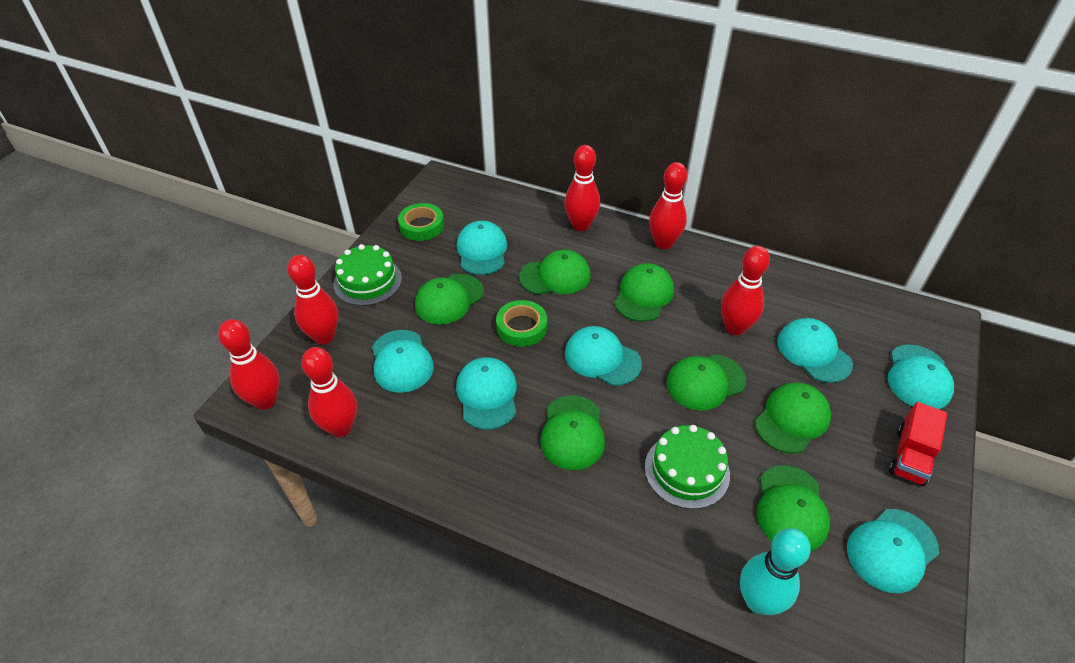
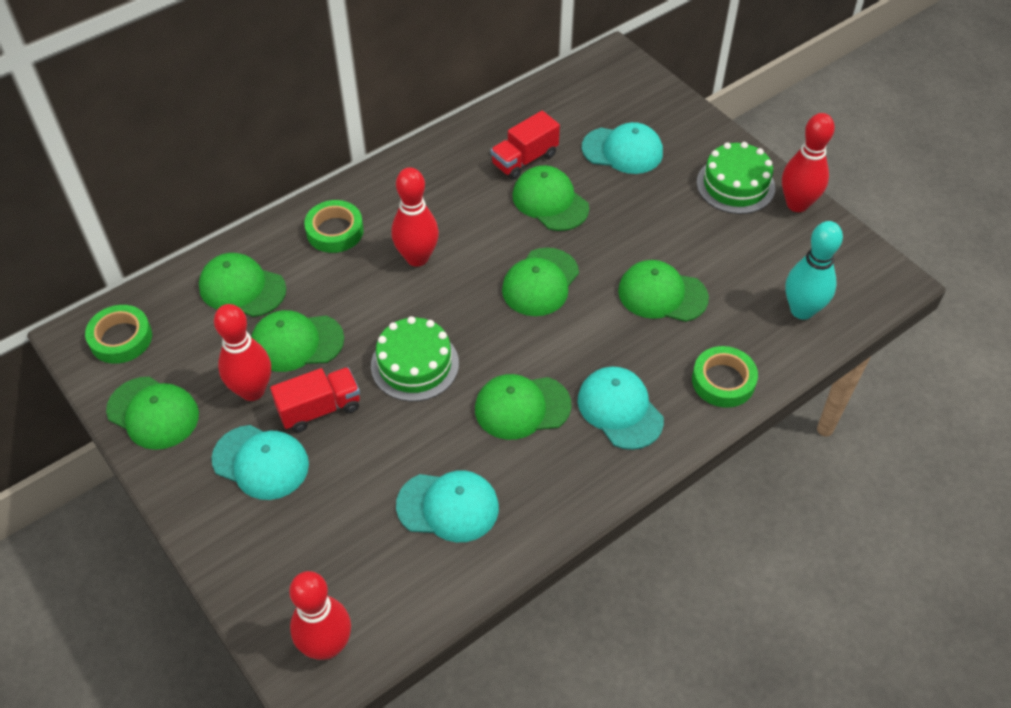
green tape: [398,203,444,241] [496,300,547,347] = 2 -> [85,305,152,364] [304,200,364,253] [692,346,758,408] = 3
red bowling pin: [218,319,280,410] [287,255,338,344] [301,347,357,437] [564,145,600,231] [649,162,687,249] [721,246,770,335] = 6 -> [214,304,271,401] [289,571,351,660] [391,167,439,267] [782,113,835,212] = 4
red truck: [889,402,947,486] = 1 -> [270,367,360,433] [491,111,560,180] = 2
turquoise cap: [372,330,434,393] [456,221,507,275] [456,357,517,430] [565,326,642,386] [777,318,853,383] [847,509,939,593] [888,345,954,409] = 7 -> [212,425,309,500] [396,470,499,542] [578,366,664,450] [582,122,663,174] = 4

